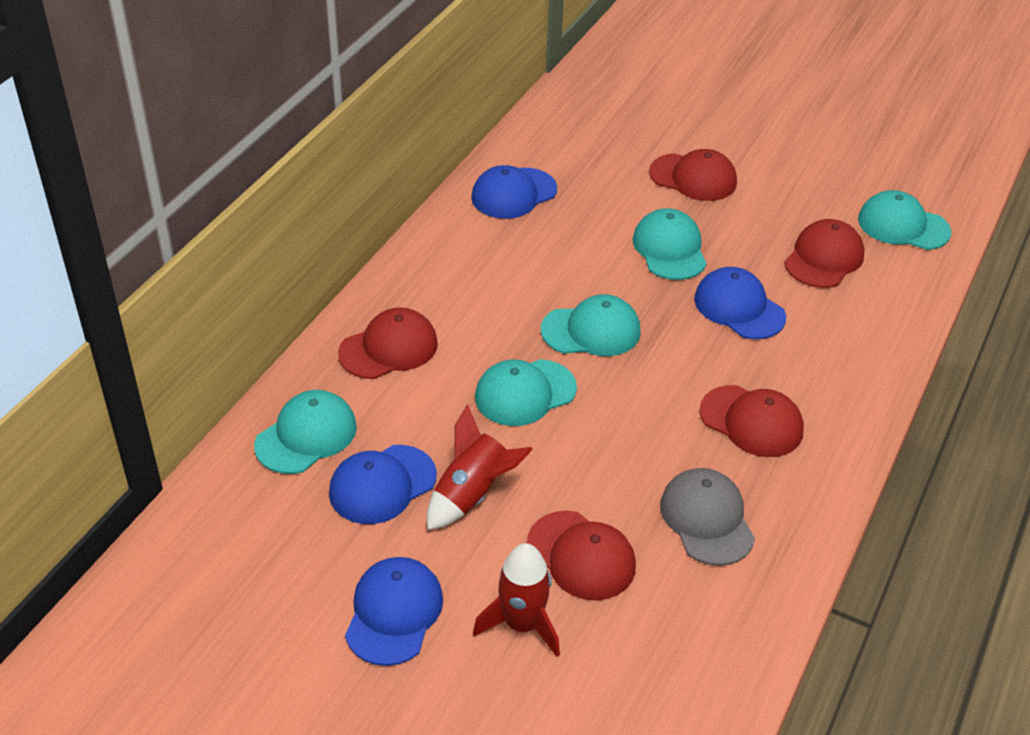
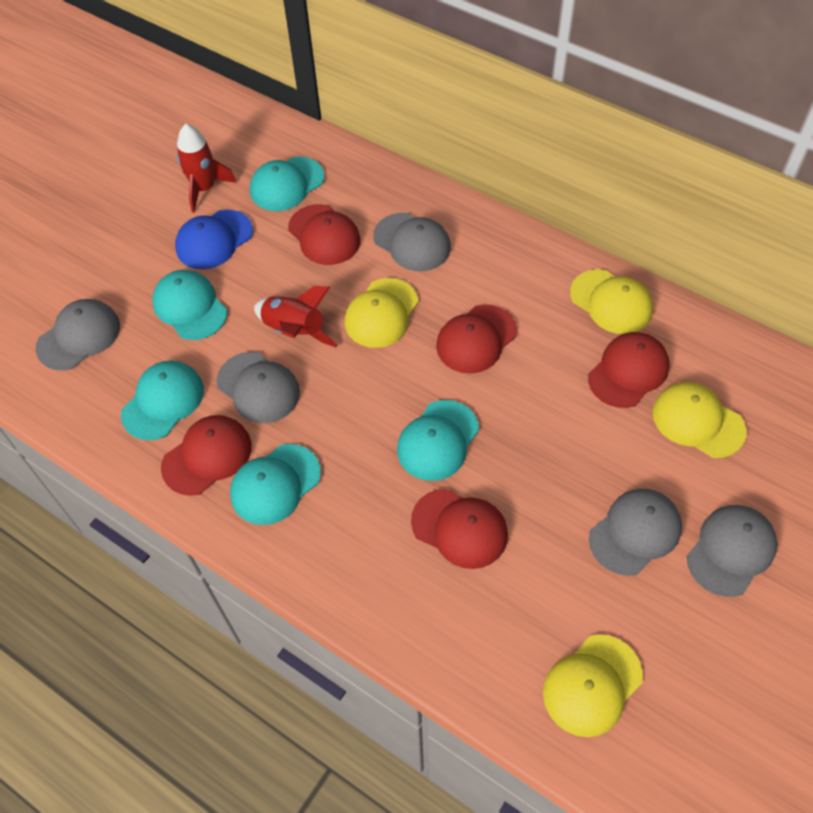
blue cap: [329,445,437,524] [345,557,443,666] [471,165,557,219] [694,267,786,339] = 4 -> [175,210,253,269] = 1
grey cap: [660,468,755,566] = 1 -> [36,299,120,371] [217,352,300,423] [373,213,451,271] [589,489,682,576] [687,505,778,597] = 5
yellow cap: none = 0 -> [344,278,418,348] [543,634,643,737] [570,269,653,334] [652,382,747,458] = 4

